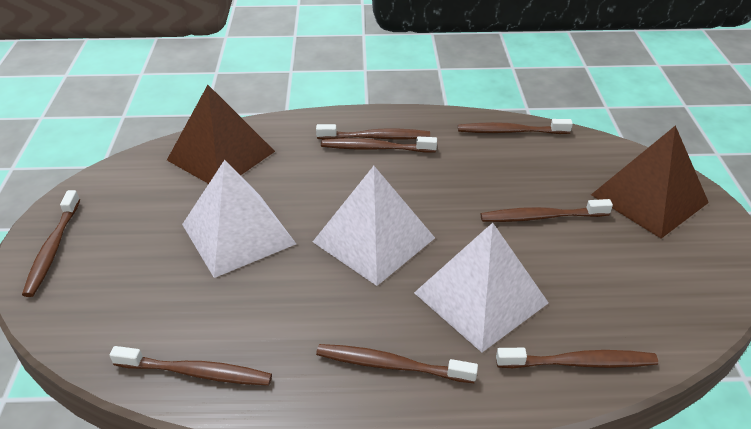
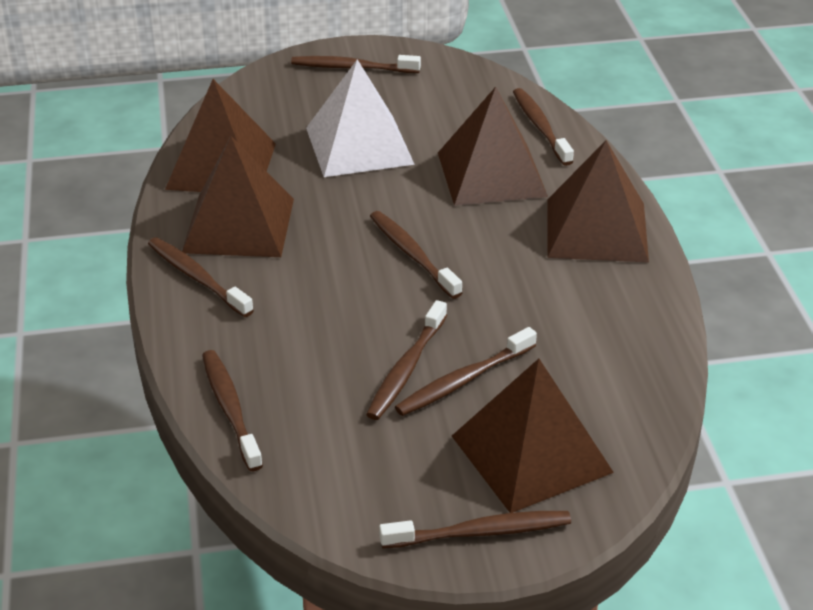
brown pyramid: [167,85,275,184] [591,125,709,239] = 2 -> [165,79,276,192] [182,136,294,257] [438,87,548,206] [452,359,614,513] [547,140,649,263] = 5
white pyramid: [182,160,296,278] [313,166,435,286] [414,223,549,352] = 3 -> [306,59,415,177] = 1

